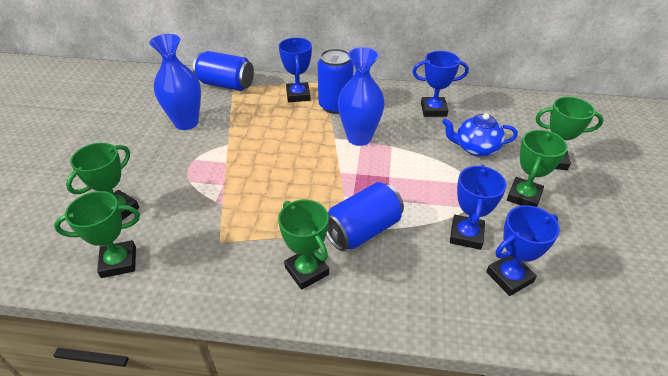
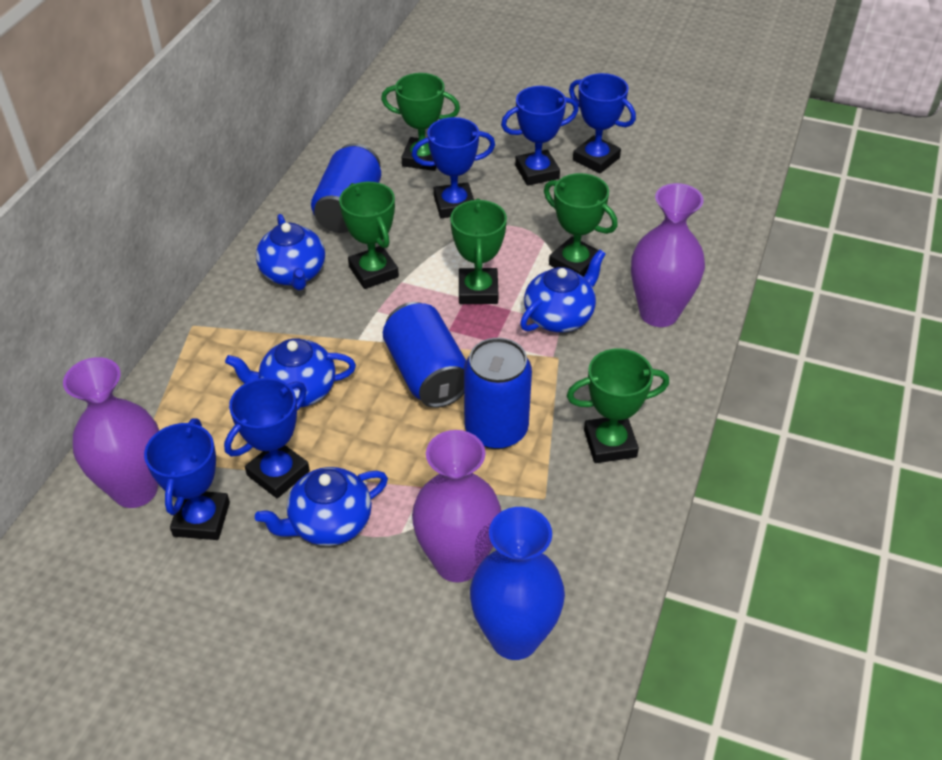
blue teapot: [442,113,518,157] = 1 -> [225,338,356,407] [255,467,388,546] [256,214,325,290] [520,249,606,332] = 4
blue trophy: [279,38,312,102] [412,51,469,117] [450,165,507,250] [486,205,560,296] = 4 -> [144,418,230,540] [224,378,310,498] [412,117,495,218] [501,86,579,186] [569,73,636,174] = 5
blue vase: [149,34,201,130] [338,47,385,146] = 2 -> [470,507,565,660] = 1
purple vase: none = 0 -> [63,357,159,508] [412,430,501,582] [631,183,705,327] = 3

